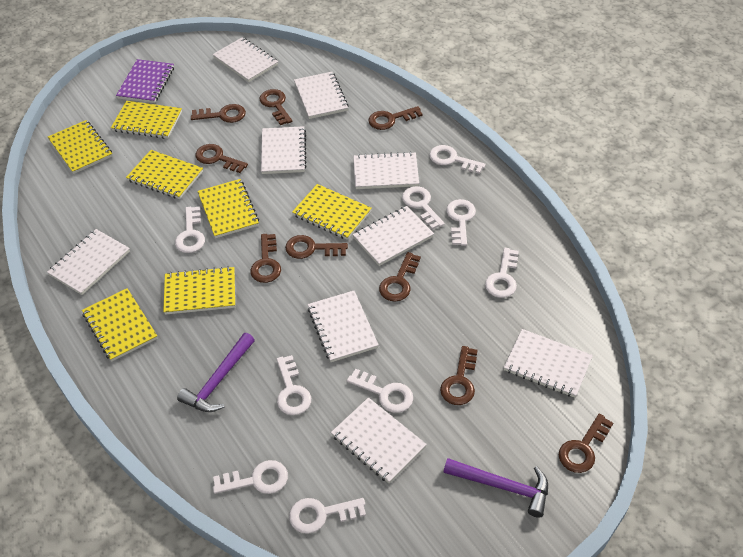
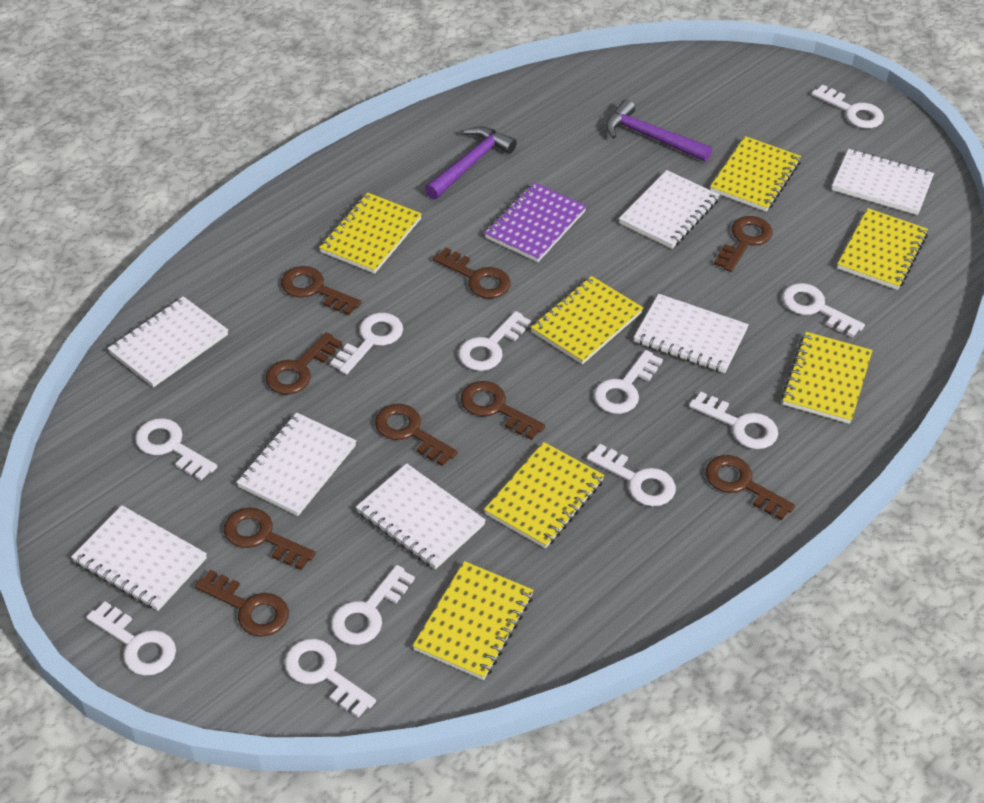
white key: [175,207,205,253] [213,460,288,494] [277,355,311,415] [289,498,366,534] [347,369,413,413] [402,186,445,229] [429,145,485,174] [446,199,476,246] [485,248,519,298] = 9 -> [86,601,176,676] [135,418,217,480] [284,639,376,718] [330,313,403,375] [331,565,415,645] [458,311,531,371] [587,444,676,506] [594,350,663,414] [689,392,778,449] [782,283,865,337] [812,84,884,128] = 11
white notebook: [47,229,130,295] [212,37,278,82] [261,126,307,174] [294,72,349,119] [308,291,379,362] [331,398,427,483] [352,206,434,266] [354,152,419,189] [504,329,593,398] = 9 -> [71,505,207,611] [107,296,228,387] [236,413,356,516] [356,463,486,569] [619,170,720,249] [634,294,749,373] [832,149,934,215] = 7

